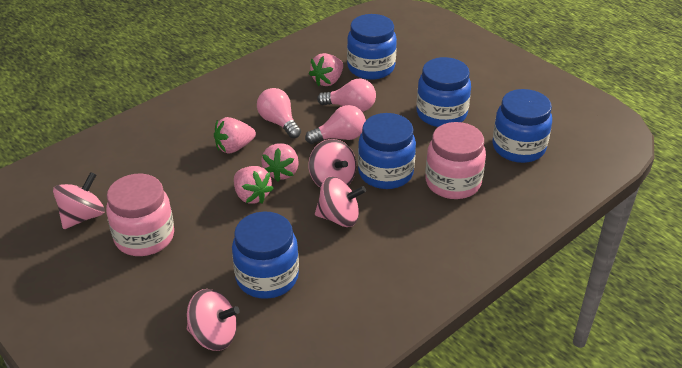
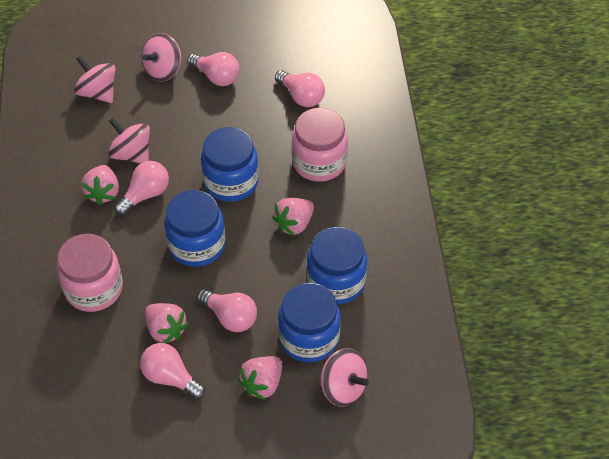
blue jar: [232,212,299,299] [347,14,397,80] [358,113,416,189] [417,57,471,127] [493,89,552,163] = 5 -> [164,190,225,267] [201,127,259,202] [278,283,341,362] [306,227,367,305] = 4
pink light bulb: [257,88,301,138] [305,105,366,144] [317,79,376,112] = 3 -> [115,161,169,216] [140,343,205,399] [187,52,239,86] [197,289,257,332] [275,70,325,107] = 5

